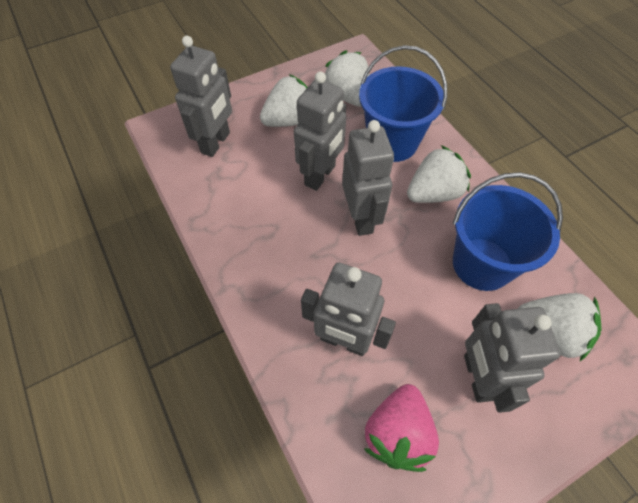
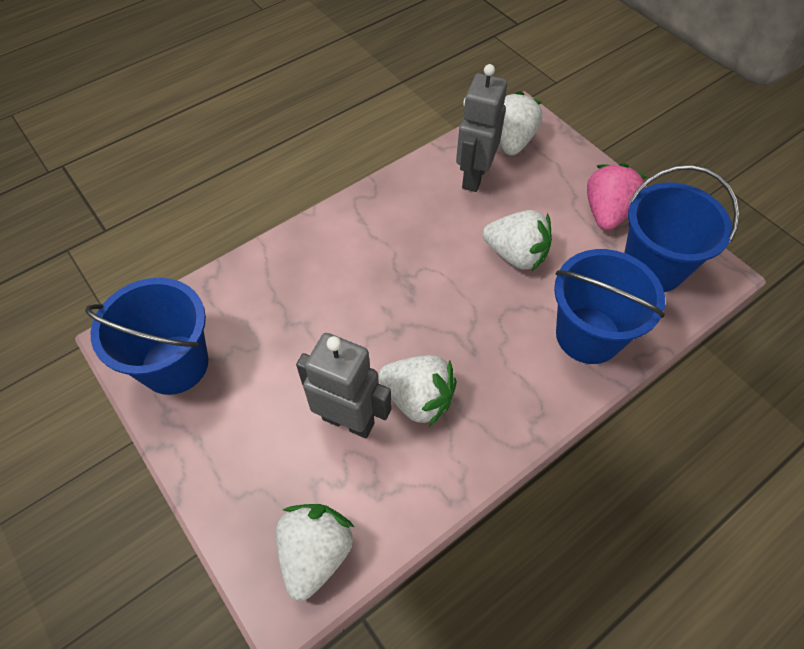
blue bucket: [359,45,447,162] [453,172,563,291] = 2 -> [85,278,209,395] [554,249,665,364] [624,165,739,292] = 3
grey robot: [170,36,232,157] [294,71,346,191] [301,262,396,356] [342,120,394,236] [464,303,560,413] = 5 -> [296,333,391,438] [456,64,507,192] = 2

